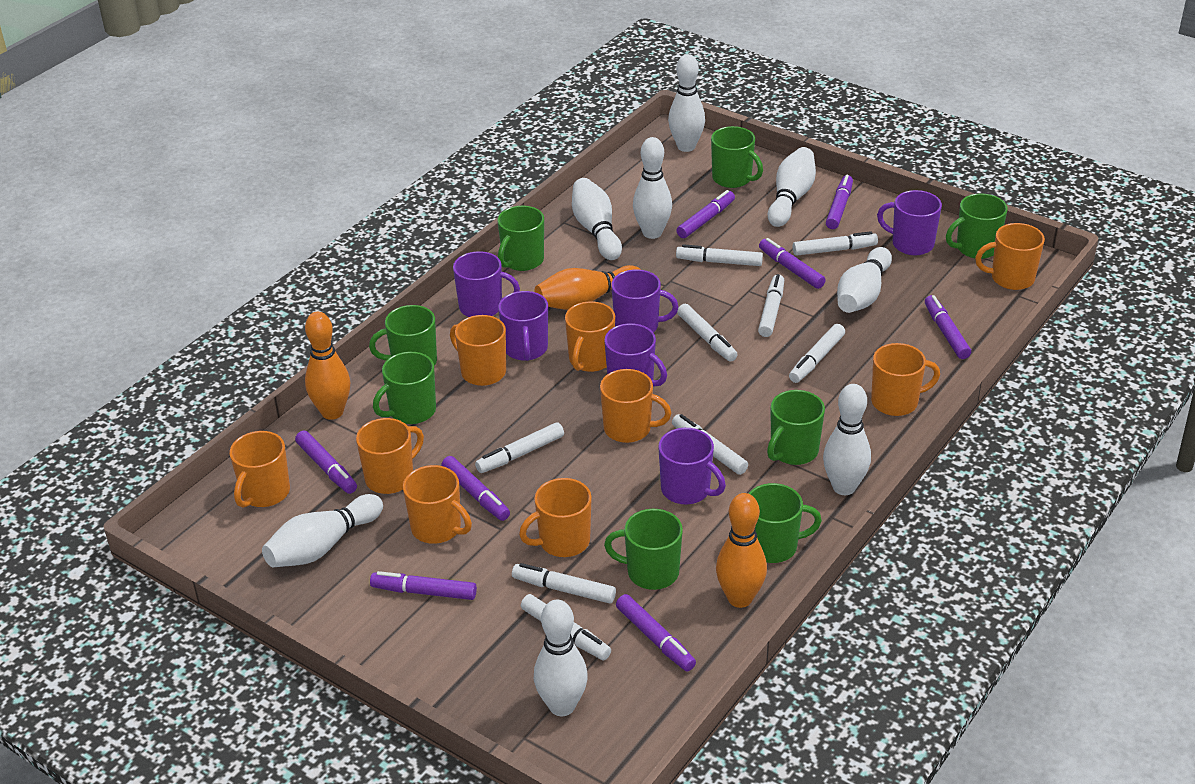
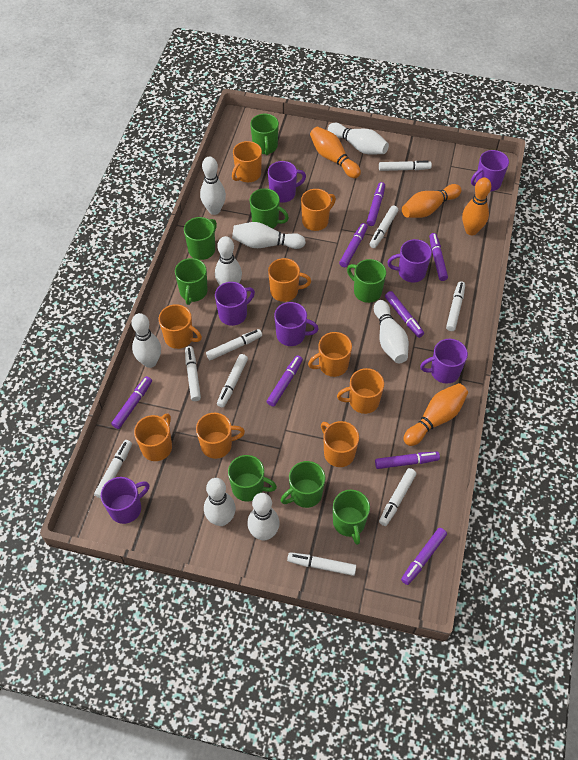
orange bowling pin: [305,312,350,420] [534,265,641,310] [716,493,767,608] = 3 -> [310,127,361,178] [402,184,461,218] [403,383,468,446] [462,178,491,235] = 4
purple mug: [453,251,520,317] [498,291,548,361] [604,323,667,386] [611,269,679,332] [658,428,726,505] [877,190,942,255] = 6 -> [101,477,149,524] [215,282,255,326] [268,161,306,203] [274,302,319,346] [387,239,432,283] [420,339,468,384] [471,150,509,191] = 7

